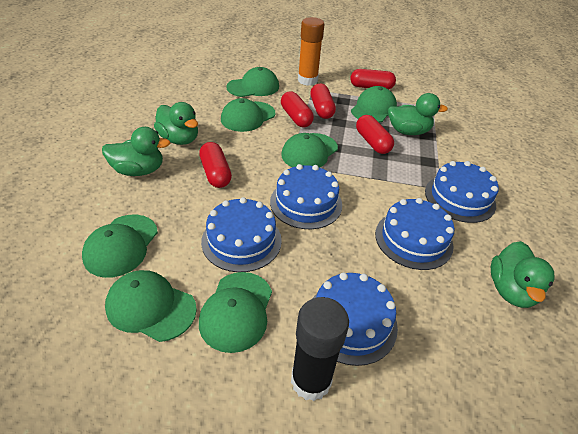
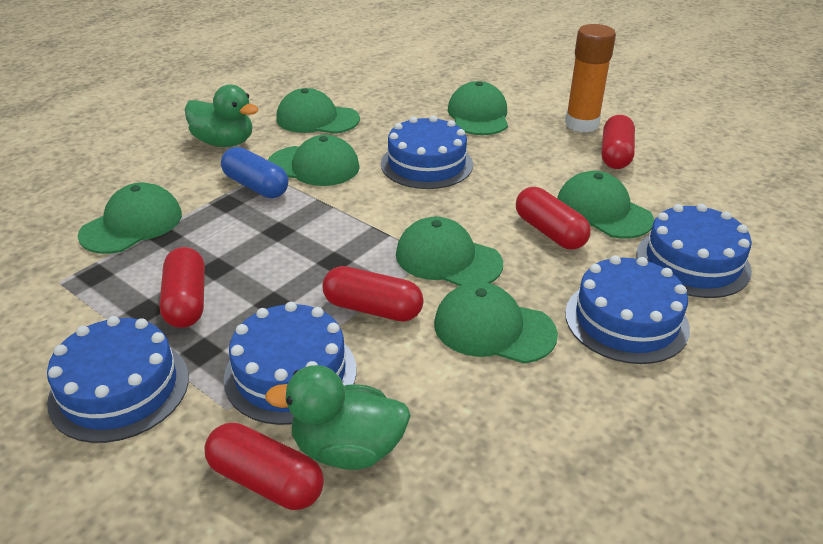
black glue stick: [291,297,349,401] = 1 -> none = 0
blue capsule: none = 0 -> [221,147,288,198] = 1
green duck: [102,127,170,176] [154,102,198,145] [388,93,448,135] [491,241,555,308] = 4 -> [185,85,258,147] [265,365,411,470] = 2

